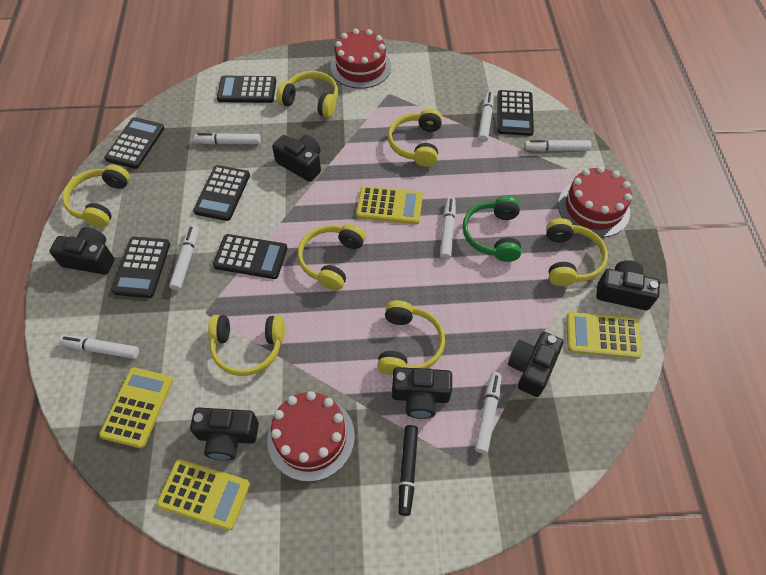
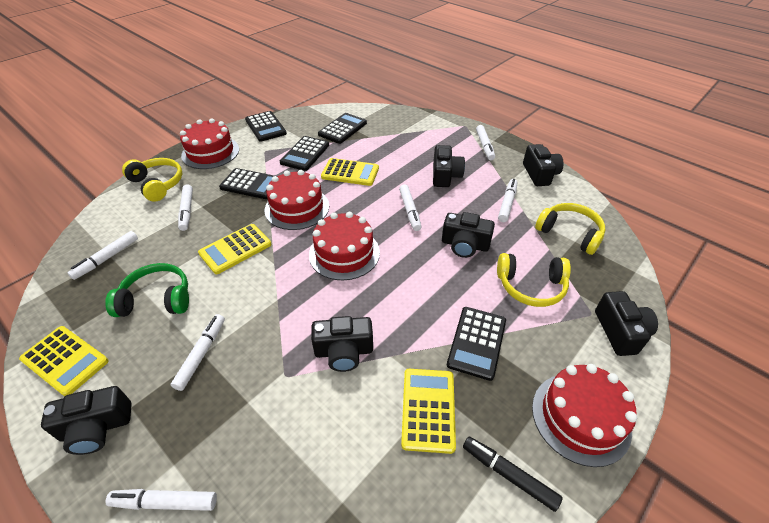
black calculator: [105,117,164,169] [111,237,170,298] [193,165,250,221] [213,234,287,279] [217,76,276,103] [497,90,534,136] = 6 -> [219,168,274,199] [245,111,287,142] [280,136,329,171] [318,113,367,144] [447,307,506,381] = 5
red cake: [267,391,355,482] [331,28,391,89] [558,166,632,237] = 3 -> [180,118,239,169] [265,170,329,230] [309,212,380,280] [532,364,637,467] = 4
yellow headphones: [63,165,130,228] [208,315,285,376] [276,71,338,118] [298,224,366,291] [377,300,445,375] [388,108,442,167] [546,218,608,286] = 7 -> [122,158,183,202] [497,253,571,307] [535,203,605,255] = 3

